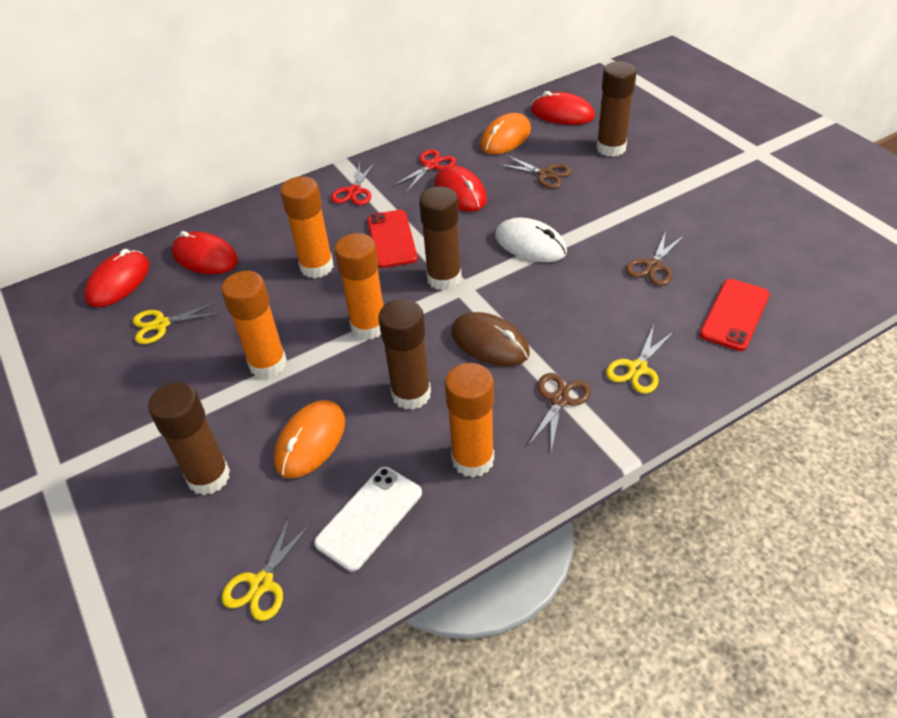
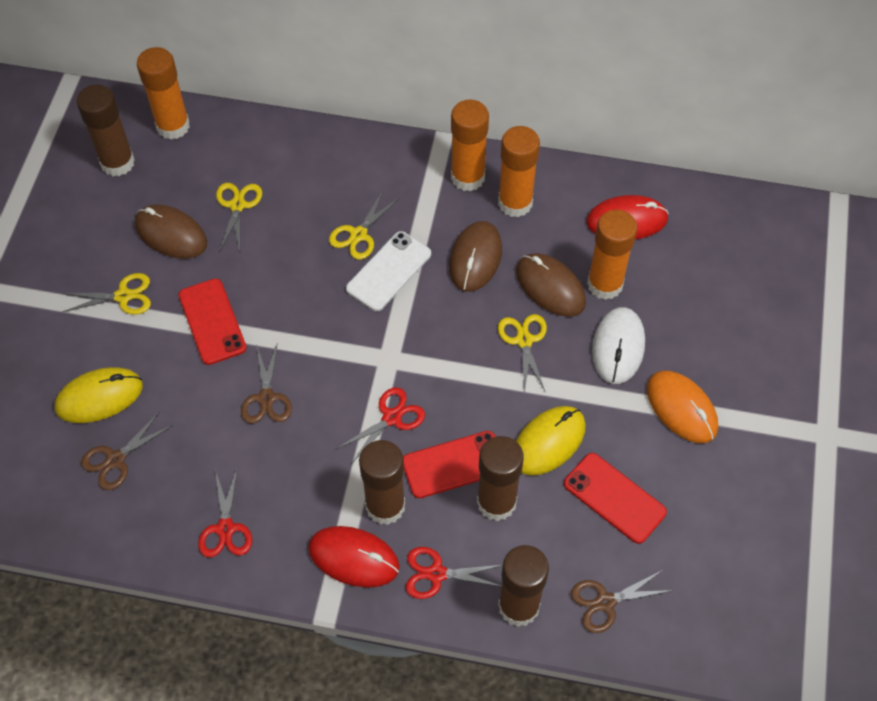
brown mouse: [451,312,530,366] = 1 -> [135,204,207,259] [449,221,502,292] [516,253,586,317] = 3
orange mouse: [274,400,345,478] [480,113,531,154] = 2 -> [647,371,718,443] = 1
red mouse: [84,249,149,307] [172,231,238,274] [435,165,487,212] [531,91,595,125] = 4 -> [308,526,400,588] [586,195,669,239] = 2
red phone: [367,210,418,268] [700,279,770,351] = 2 -> [178,278,246,365] [403,431,496,498] [564,453,667,544] = 3
red scissors: [331,161,376,205] [393,149,456,192] = 2 -> [198,466,252,557] [337,387,425,463] [406,547,503,599] = 3
yellow mouse: none = 0 -> [55,367,143,423] [516,406,586,476] = 2
yellow scissors: [133,301,221,344] [221,516,312,621] [606,325,674,394] = 3 -> [62,273,151,315] [216,183,262,252] [329,191,400,260] [498,314,547,393] = 4

